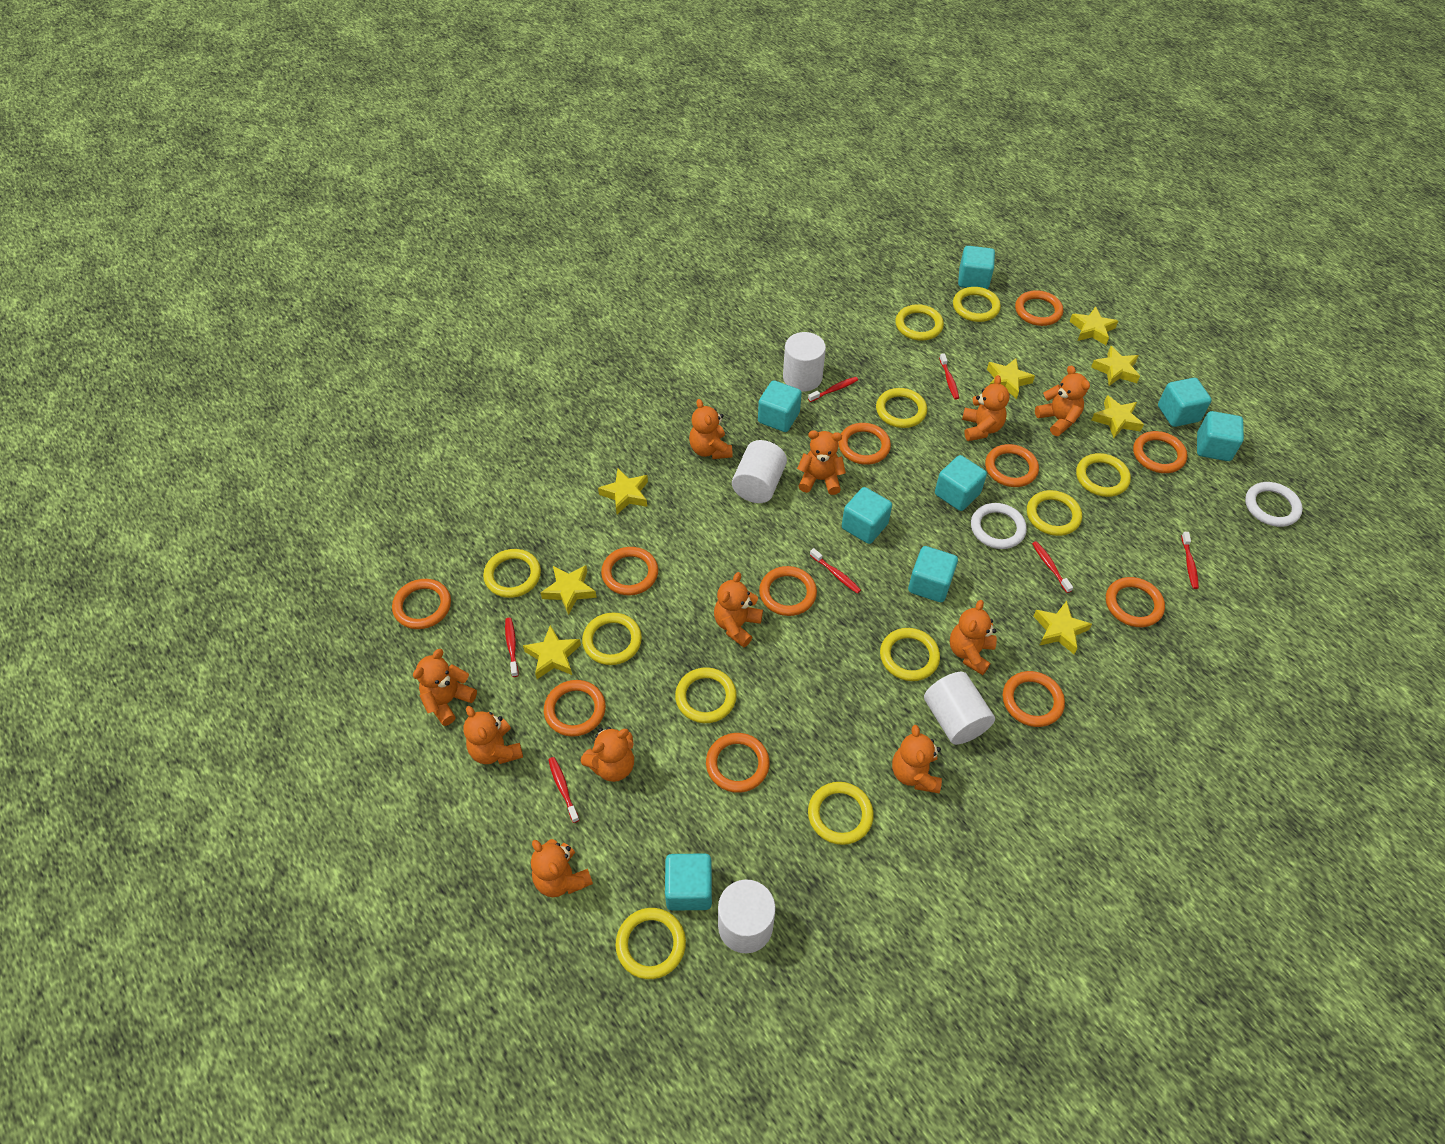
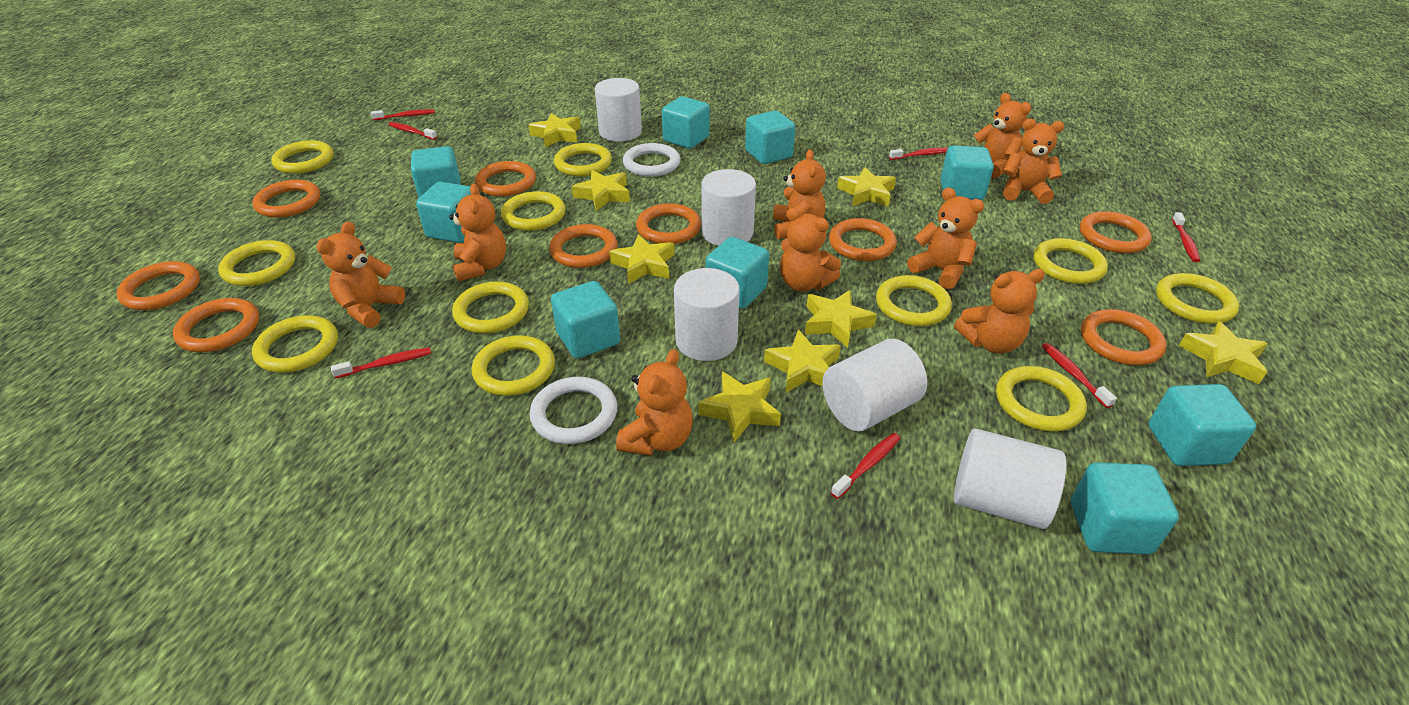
orange ring: [392,579,451,629] [544,680,606,737] [601,547,658,595] [706,733,770,793] [759,566,817,616] [838,423,891,465] [985,444,1039,487] [1003,671,1065,727] [1015,290,1063,326] [1106,577,1165,627] [1133,431,1187,473] = 11 -> [116,261,200,310] [173,298,259,352] [253,180,320,218] [475,161,536,197] [549,224,617,268] [636,203,701,244] [829,218,897,261] [1080,211,1152,253] [1081,309,1167,365] = 9
orange teddy bear: [413,649,477,726] [463,706,523,764] [531,839,593,897] [581,727,634,782] [689,399,733,459] [714,572,763,647] [797,430,846,495] [892,725,942,793] [950,600,997,675] [962,375,1009,441] [1035,365,1090,436] = 11 -> [316,221,405,328] [449,183,506,281] [616,349,692,456] [773,149,826,239] [780,208,841,292] [907,188,984,289] [954,269,1045,354] [974,93,1031,178] [1003,119,1064,204] = 9
turquoise cube: [665,853,712,911] [758,380,802,432] [842,487,892,544] [908,546,958,602] [935,455,987,511] [958,246,995,289] [1158,378,1212,427] [1197,411,1244,461] = 8 -> [411,146,461,198] [416,182,471,243] [551,281,620,358] [662,96,710,149] [706,237,769,309] [745,111,795,164] [940,145,994,200] [1071,462,1179,554] [1149,384,1256,466] = 9
white cylinder: [718,879,775,953] [732,440,787,503] [783,332,826,392] [924,672,995,745] = 4 -> [595,78,642,141] [674,268,739,361] [701,169,756,246] [822,339,927,431] [954,428,1066,529] = 5

